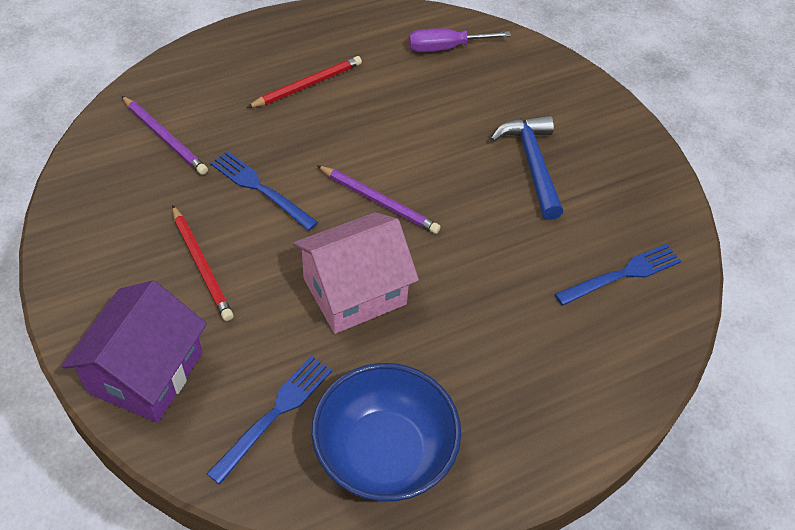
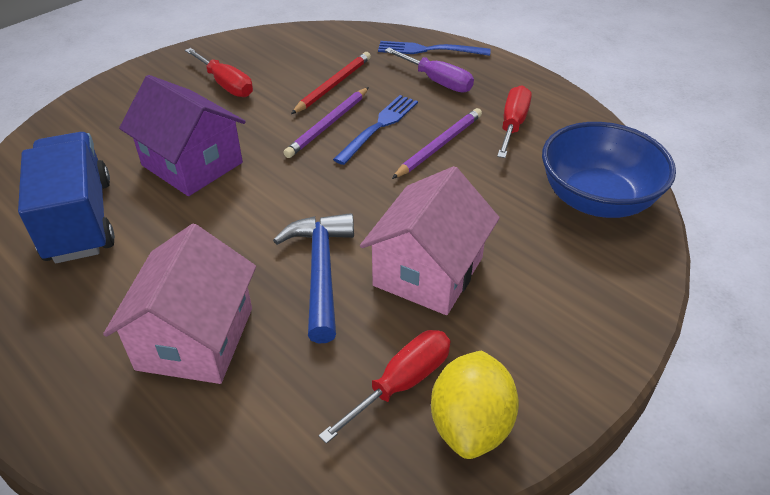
blue fork: [207,355,332,484] [210,151,318,231] [555,244,681,306] = 3 -> [333,95,418,165] [378,41,491,56] = 2
blue truck: none = 0 -> [18,132,115,263] = 1
pink house: [293,212,419,334] = 1 -> [103,224,256,384] [360,166,500,315] = 2
red pencil: [172,205,234,321] [247,56,362,108] = 2 -> [291,52,371,114] = 1
red screwdriver: none = 0 -> [185,48,253,97] [319,330,451,444] [497,85,532,158] = 3
yellow lemon: none = 0 -> [431,351,519,459] = 1

